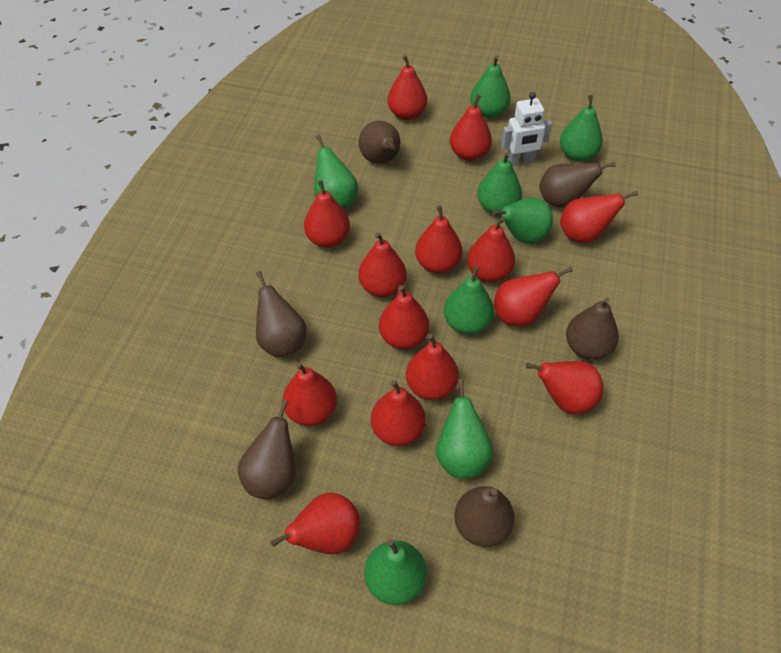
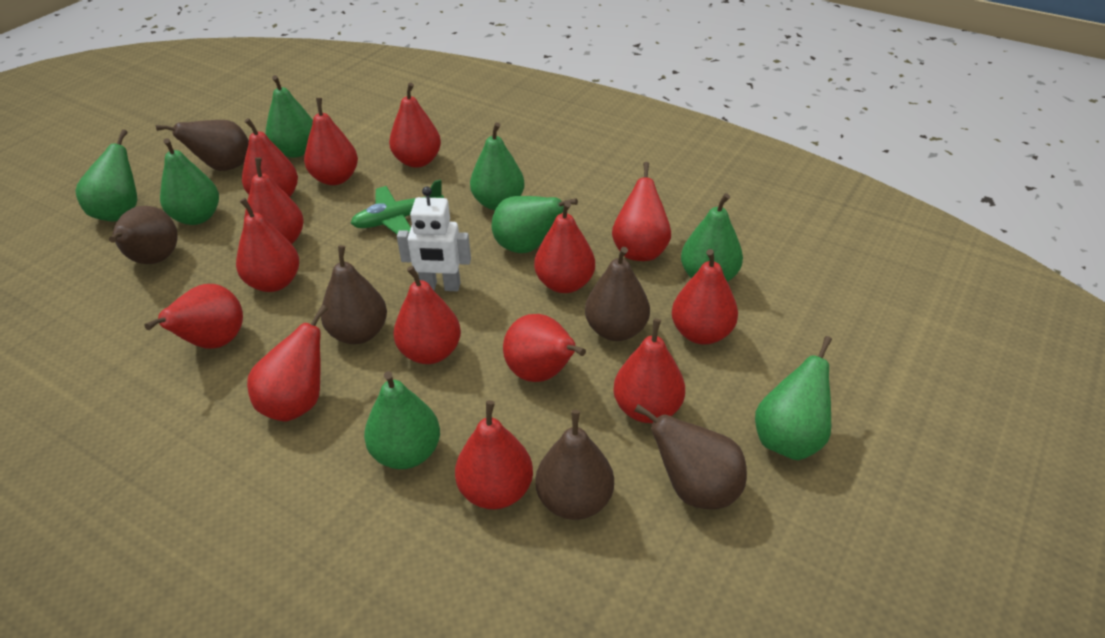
green plane: none = 0 -> [350,179,444,234] = 1

